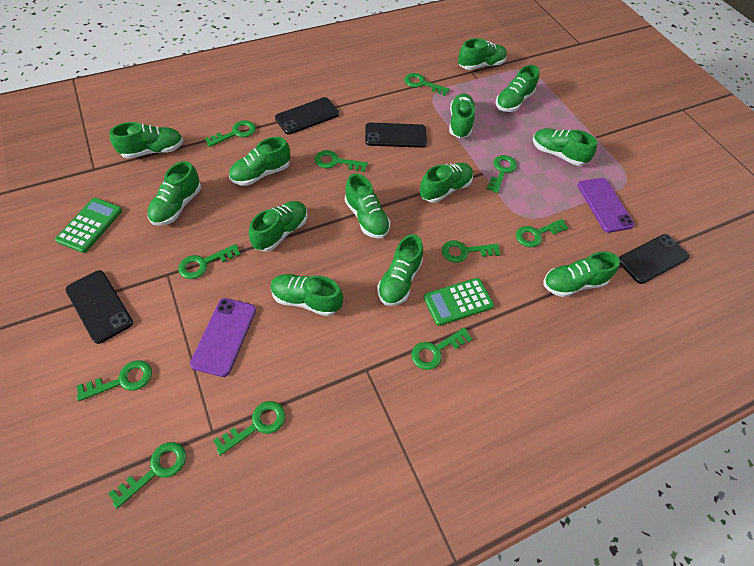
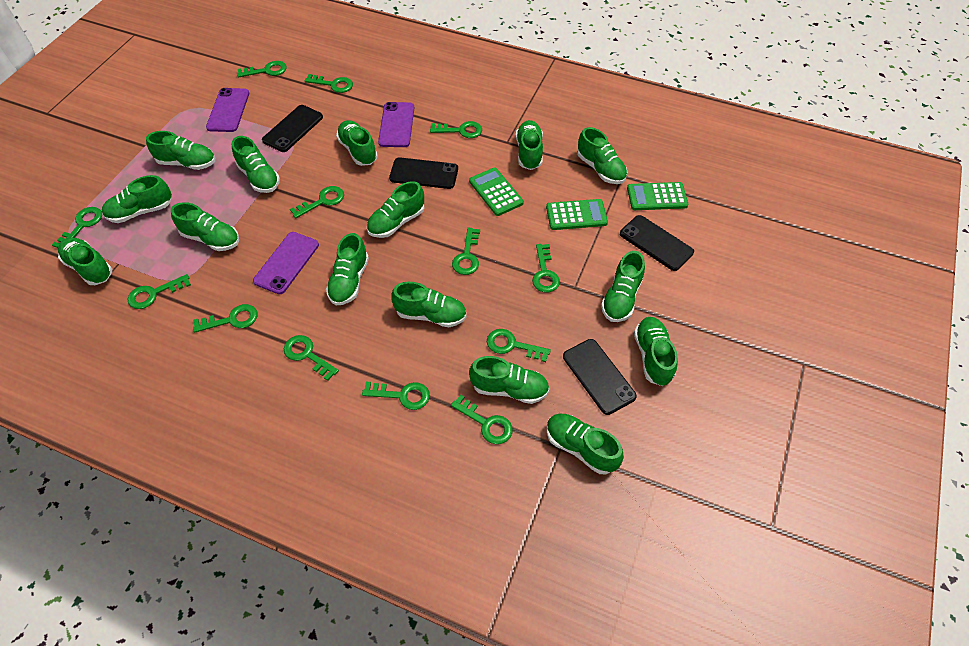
green calculator: [55,198,122,253] [423,278,494,326] = 2 -> [469,168,524,216] [546,199,608,230] [627,182,688,210] = 3
green key: [77,360,152,401] [108,442,186,509] [178,244,241,279] [204,120,256,147] [213,401,285,456] [315,150,368,172] [404,73,450,96] [411,327,472,370] [442,240,500,263] [486,155,517,193] [516,219,569,247] = 11 -> [52,207,102,248] [128,274,191,309] [193,304,257,333] [237,61,287,77] [284,335,339,381] [290,186,344,218] [304,74,353,93] [362,382,430,410] [430,121,482,138] [451,394,513,444] [452,228,480,275] [487,329,551,362] [532,244,560,293] = 13
green shoe: [109,122,184,159] [147,161,201,226] [229,137,290,186] [249,201,308,252] [270,274,343,316] [345,173,391,239] [377,234,423,306] [420,163,473,203] [449,94,475,138] [458,38,507,70] [496,65,540,112] [533,128,597,166] [543,251,620,297] = 13 -> [58,238,112,285] [102,175,172,223] [146,131,215,170] [171,202,239,251] [232,136,280,193] [326,233,369,305] [336,120,378,166] [367,181,425,238] [391,282,467,327] [469,356,549,404] [516,120,543,170] [547,413,624,474] [577,127,627,184] [601,251,645,322] [634,317,678,386] = 15
purple phone: [190,298,256,377] [578,178,634,233] = 2 -> [206,88,249,132] [253,232,319,294] [378,102,414,147] = 3

